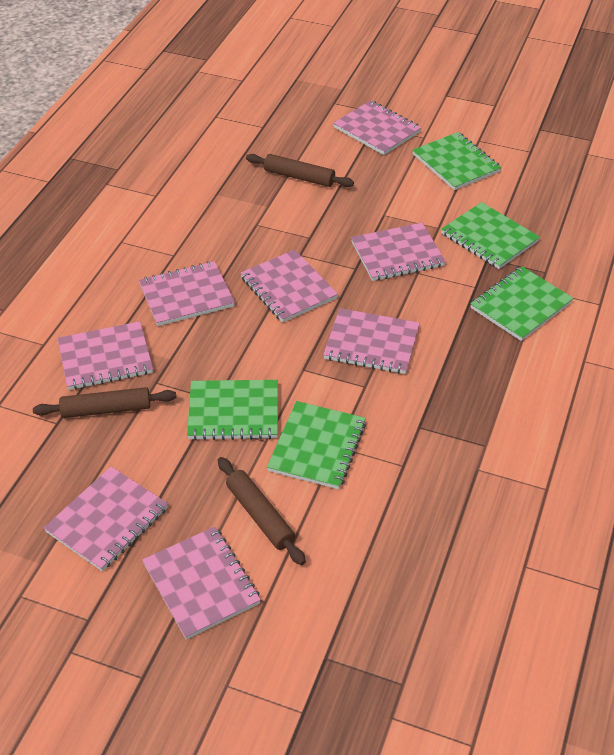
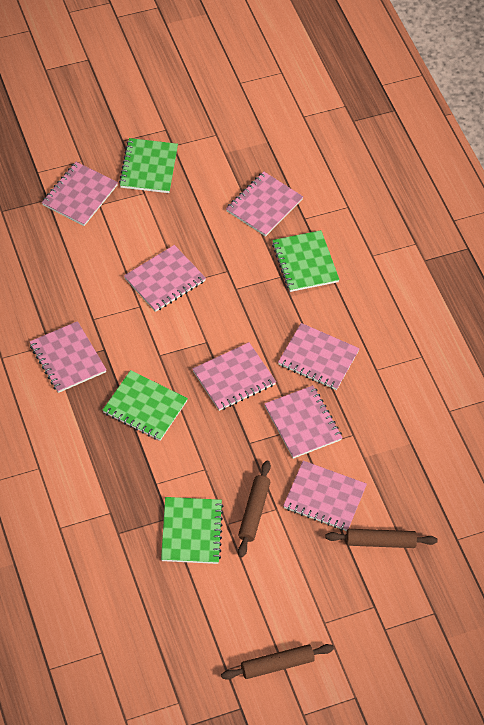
green notebook: [187,380,278,440] [267,401,366,489] [412,132,502,190] [441,202,540,269] [470,266,574,341] = 5 -> [103,370,188,441] [119,138,178,193] [161,497,223,564] [272,230,340,292] = 4

